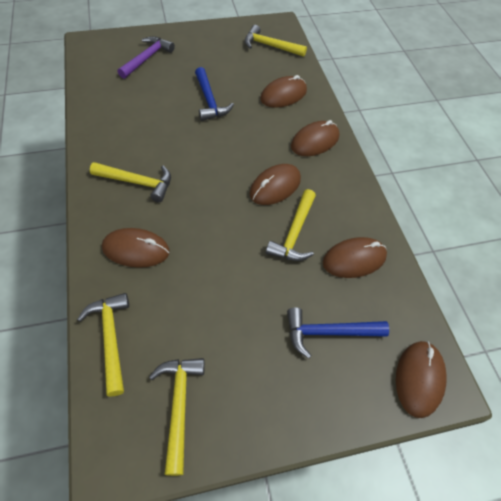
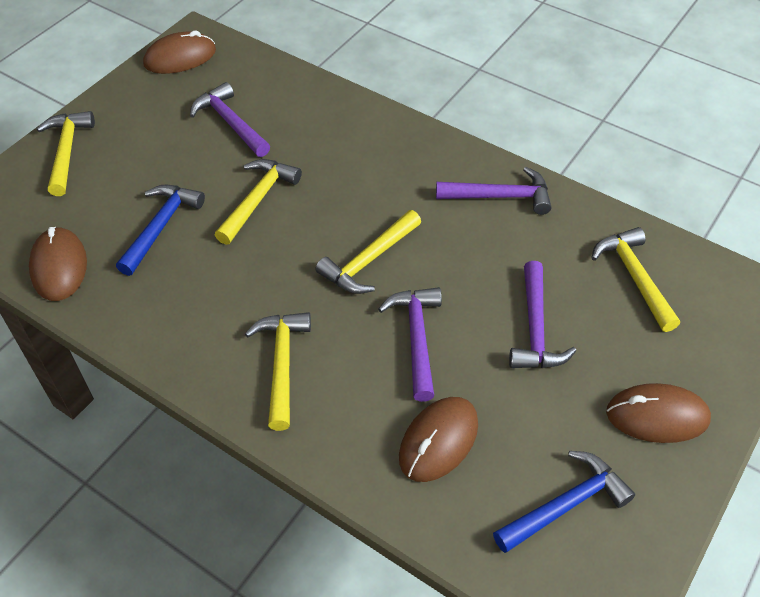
brown mouse: [102,228,170,268] [249,164,301,205] [260,75,307,108] [291,120,339,156] [323,237,387,278] [396,341,447,418] = 6 -> [29,227,87,301] [143,31,216,74] [399,397,478,482] [606,383,711,443] = 4
purple hammer: [118,36,175,79] = 1 -> [190,82,270,157] [378,287,442,402] [436,167,551,215] [509,261,576,368] = 4

